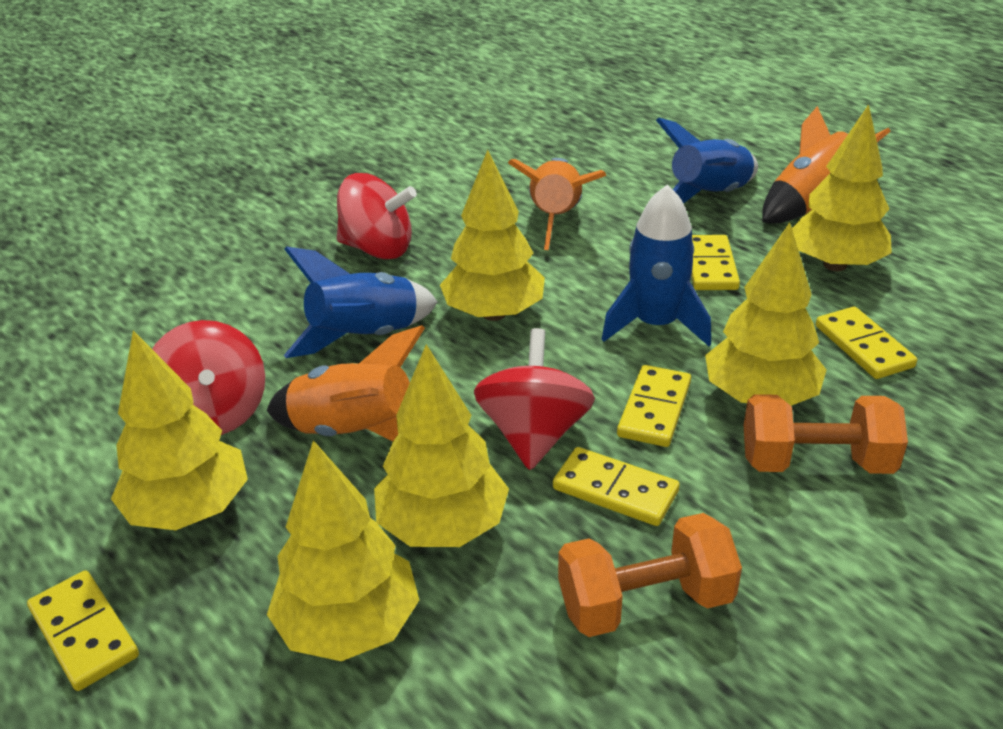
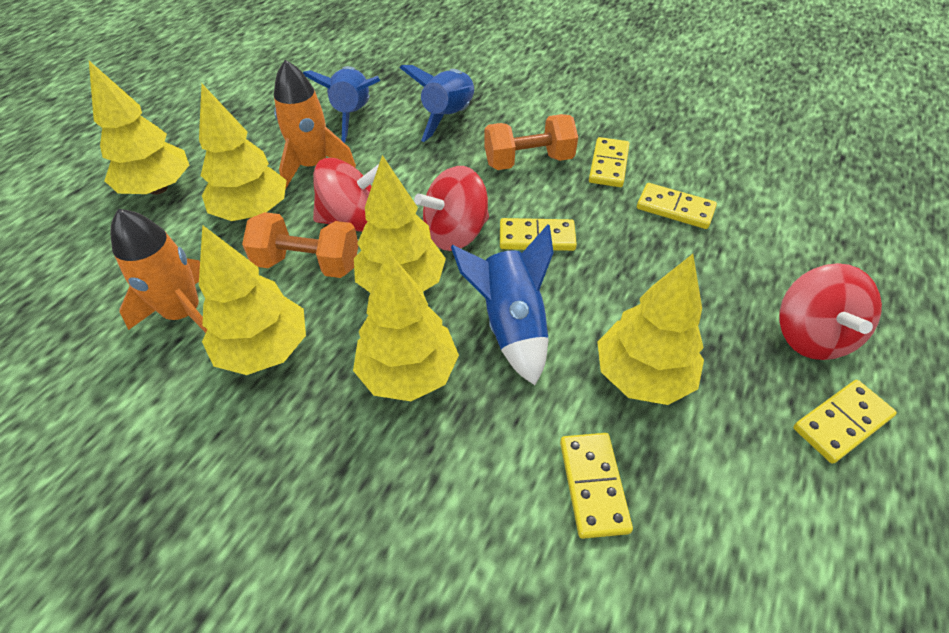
orange rocket: [267,325,425,441] [508,158,606,250] [762,106,891,223] = 3 -> [110,209,208,333] [274,60,356,190] = 2

